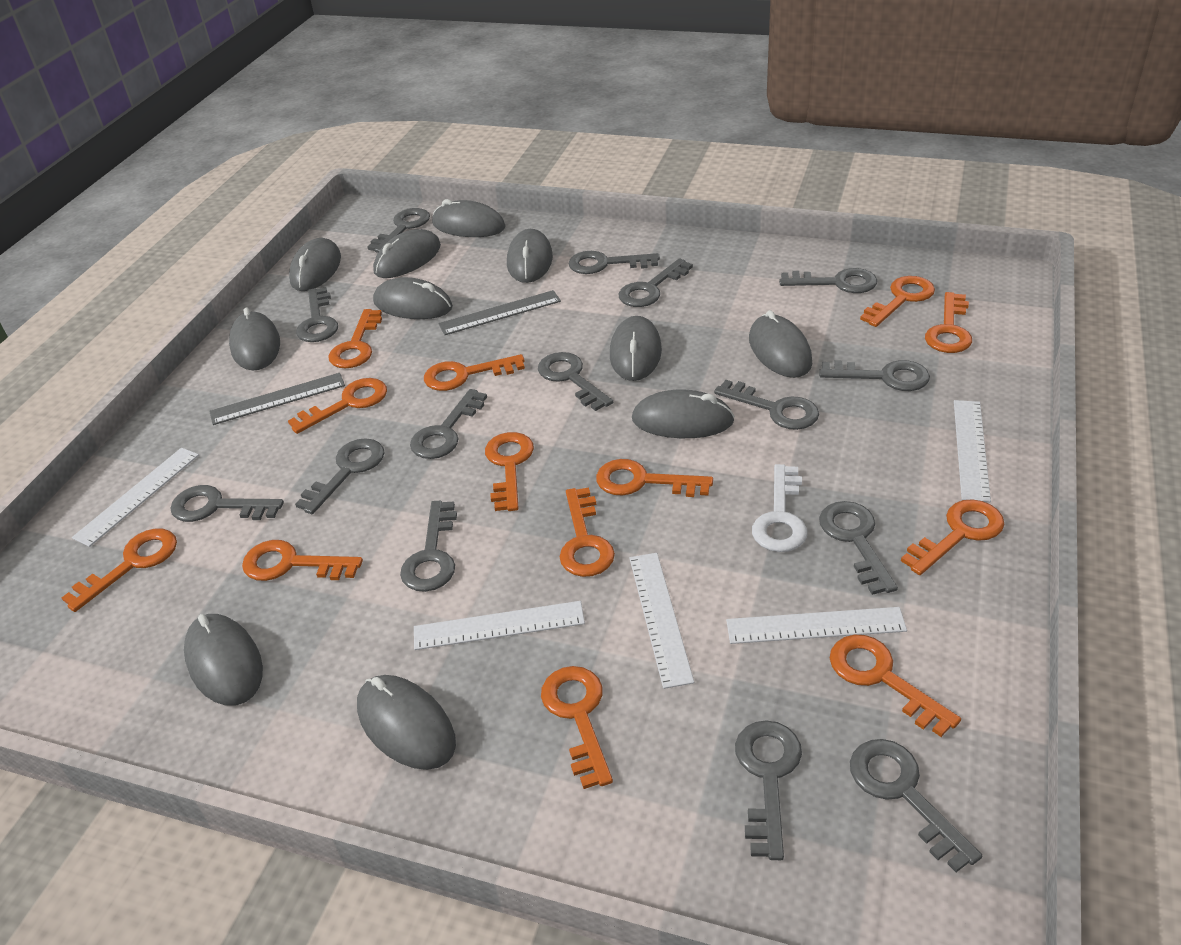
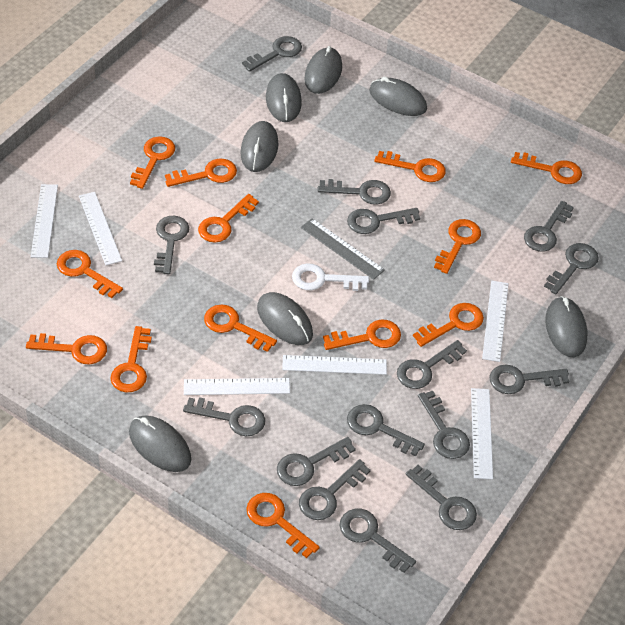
grey mouse: [184,614,263,706] [229,308,280,370] [289,238,341,291] [357,675,456,770] [373,229,441,278] [373,277,453,319] [432,199,506,237] [507,229,553,283] [610,316,662,381] [632,389,735,438] [749,310,812,378] = 11 -> [129,415,191,472] [241,121,278,172] [257,292,313,345] [266,73,302,122] [304,46,342,94] [369,77,427,116] [545,296,587,358] = 7
grey ruler: [209,373,345,425] [438,290,561,335] = 2 -> [301,218,385,280] = 1
white ruler: [72,447,199,547] [414,601,585,650] [629,553,694,689] [726,607,907,644] [954,400,991,502] = 5 -> [31,184,58,258] [79,192,122,265] [184,378,290,395] [282,355,387,375] [471,388,493,480] [482,281,509,362] = 6

